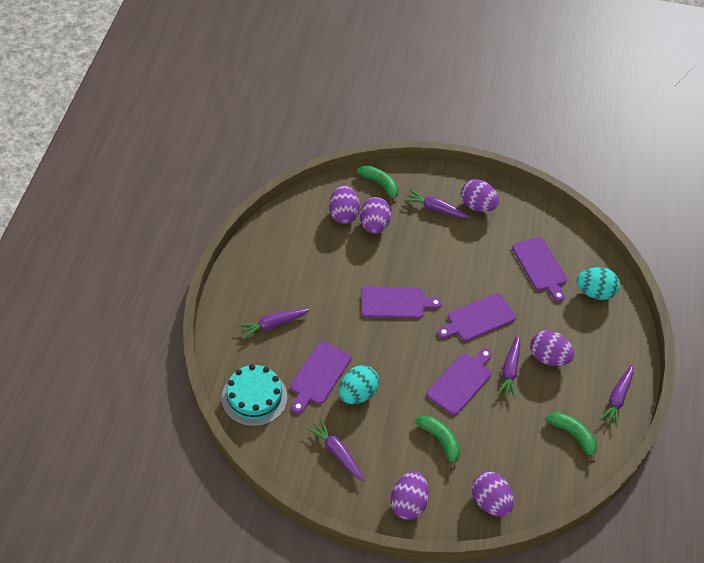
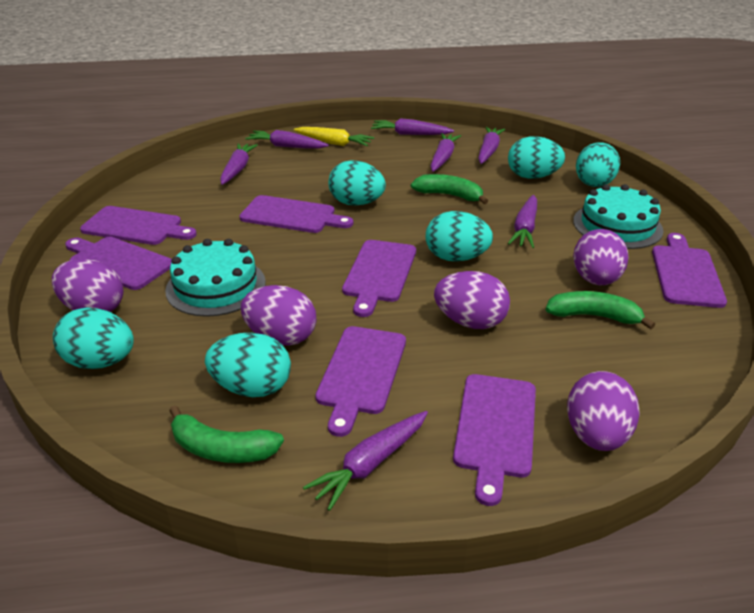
purple carrot: [238,309,310,339] [307,419,365,481] [404,189,471,218] [497,335,521,399] [600,365,633,428] = 5 -> [220,143,258,185] [245,130,329,149] [303,411,428,511] [371,118,454,135] [431,133,461,172] [478,127,505,164] [508,195,537,248] = 7
purple cutting board: [290,342,351,414] [361,286,442,318] [426,348,492,415] [437,293,516,341] [512,237,567,302] = 5 -> [65,237,172,290] [80,206,197,245] [239,195,353,233] [315,326,406,437] [342,240,416,317] [453,374,536,506] [652,233,727,308] = 7
purple egg: [329,185,360,224] [360,197,391,234] [391,471,429,520] [461,179,499,212] [472,472,514,517] [530,330,575,366] = 6 -> [52,259,124,312] [241,285,316,346] [434,271,510,329] [567,371,640,451] [573,229,629,285] = 5
turquoise cake: [222,364,287,426] = 1 -> [165,239,266,317] [573,184,664,249] = 2
turquoise egg: [339,365,379,404] [577,267,620,300] = 2 -> [53,307,134,369] [205,333,291,397] [329,160,386,206] [426,211,493,261] [508,136,565,179] [576,142,620,187] = 6
yellow carrot: none = 0 -> [294,127,374,146] = 1

